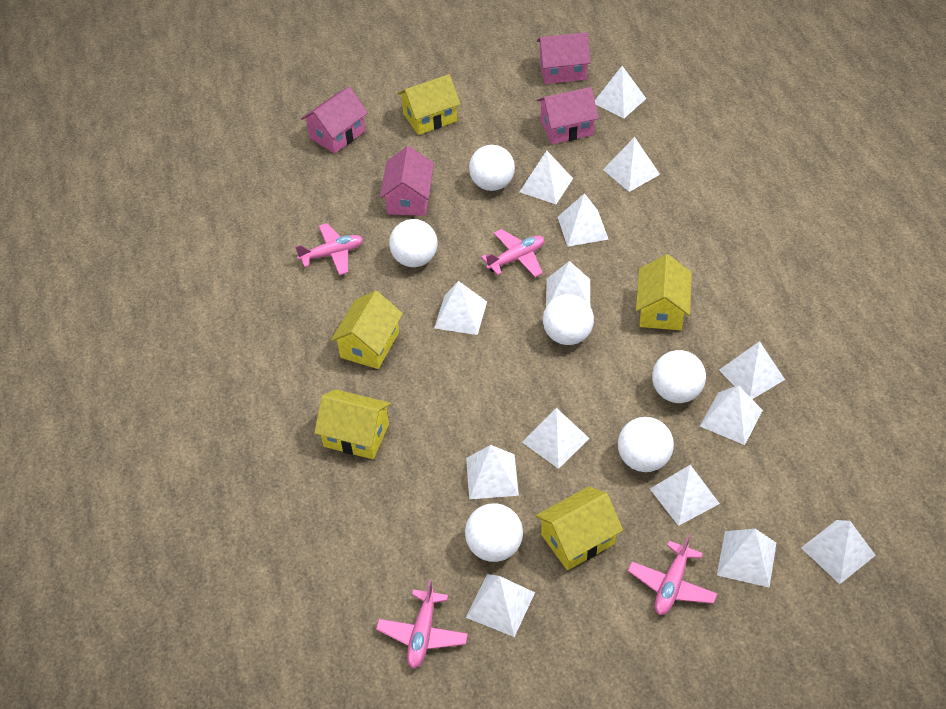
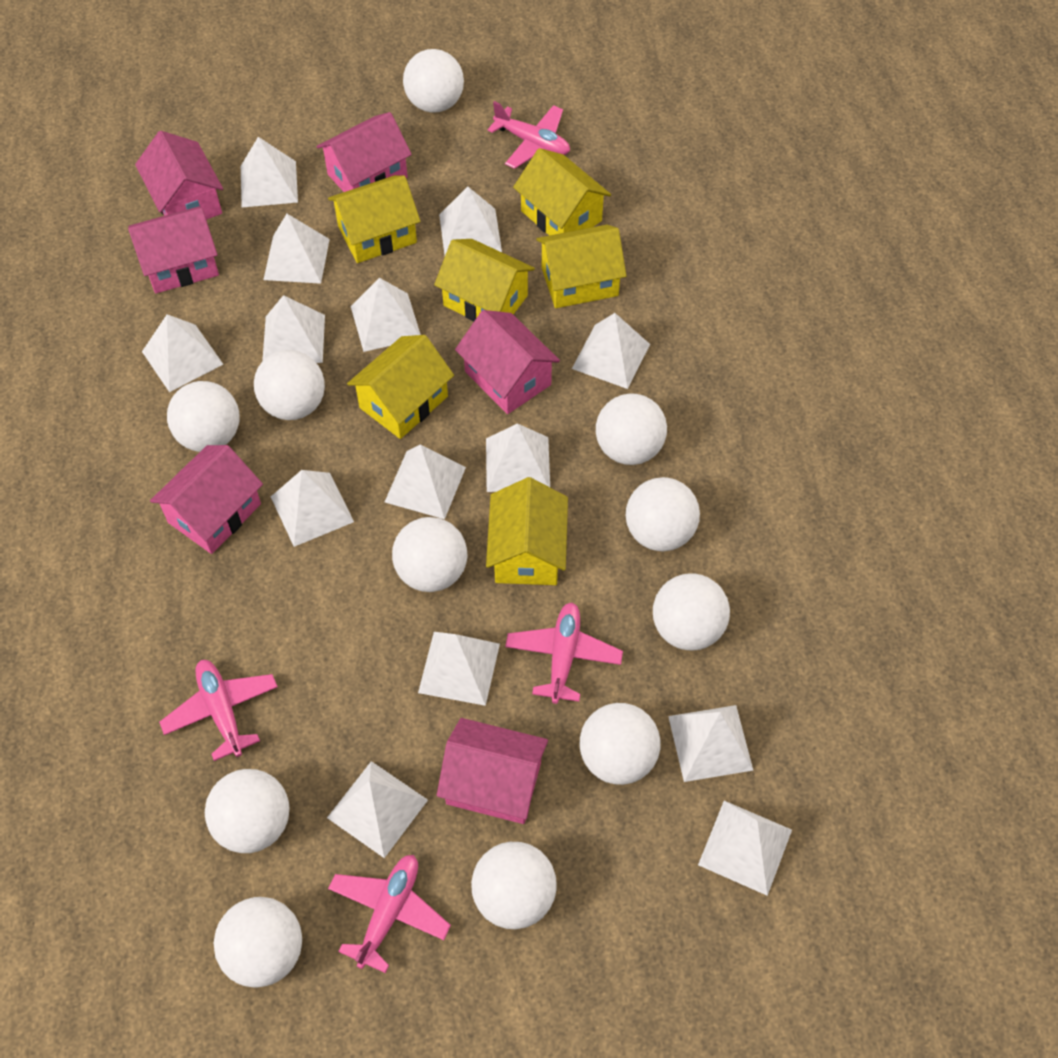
pink house: [301,87,368,154] [380,146,434,216] [537,32,591,84] [537,87,599,144] = 4 -> [128,206,219,294] [135,131,223,220] [150,445,263,554] [316,112,412,192] [437,718,548,824] [455,310,560,414] = 6
white ball: [389,219,438,267] [465,504,523,562] [469,145,515,191] [543,294,594,345] [618,417,674,472] [652,350,706,403] = 6 -> [167,381,240,452] [205,769,289,853] [214,897,302,988] [254,350,325,420] [392,517,467,592] [403,49,464,113] [471,842,557,929] [580,703,660,785] [596,393,667,465] [626,477,700,551] [653,573,730,651] = 11
yellow house: [314,389,391,459] [331,291,403,369] [397,74,460,135] [535,486,623,570] [636,254,692,330] = 5 -> [328,175,421,263] [347,335,454,439] [434,239,535,321] [486,477,568,585] [513,148,611,236] [536,225,627,308] = 6

